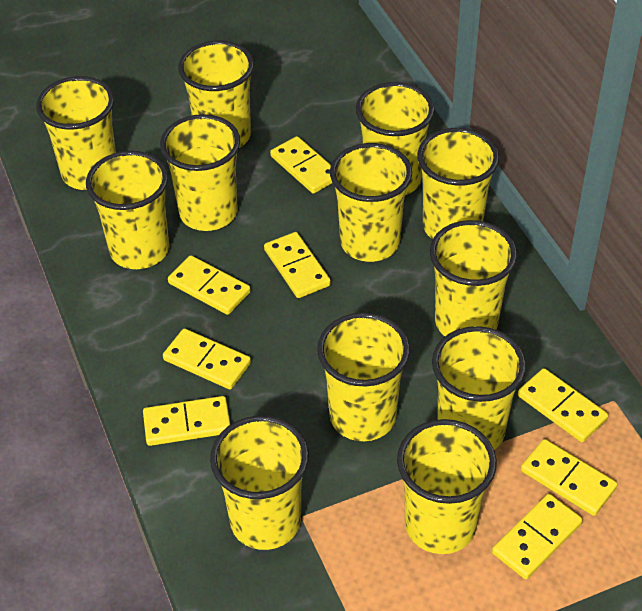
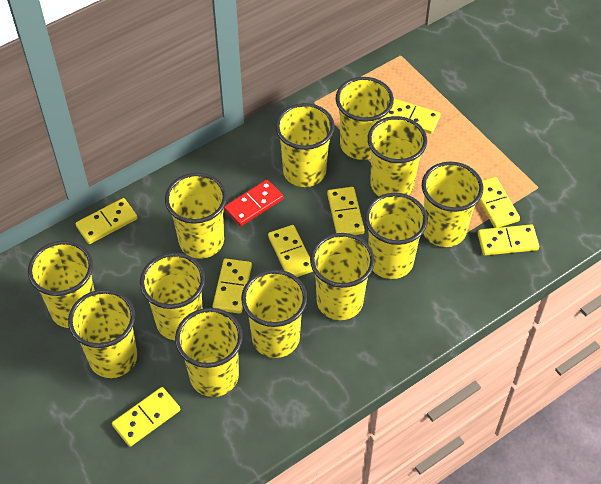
red domino: none = 0 -> [224,179,284,226] = 1

